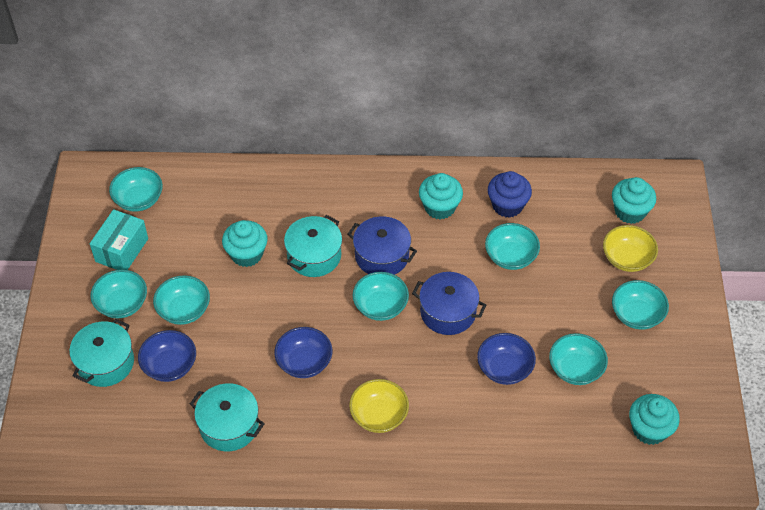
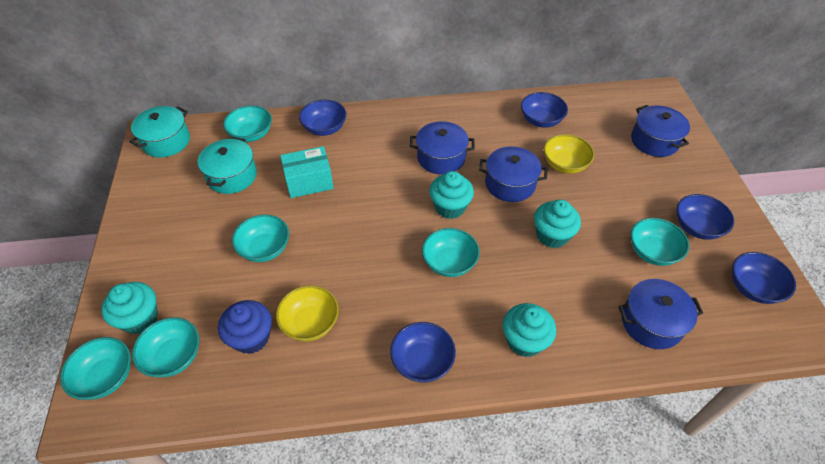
blue bowl: [138,330,196,382] [274,327,332,378] [477,333,536,385] = 3 -> [299,100,347,136] [390,322,456,383] [521,92,568,128] [677,194,734,240] [732,252,796,304] = 5
blue pot: [348,216,417,275] [412,272,486,335] = 2 -> [410,121,475,175] [479,146,548,202] [618,279,703,349] [631,105,690,157] = 4
turquoise bowl: [90,270,147,318] [109,167,163,212] [153,275,210,325] [353,272,409,321] [485,223,540,270] [549,333,608,385] [612,280,669,330] = 7 -> [60,337,131,400] [132,317,199,377] [223,105,272,142] [232,215,289,262] [422,228,480,277] [630,218,689,266] = 6
turquoise pot: [69,319,134,387] [190,383,265,451] [284,215,342,277] = 3 -> [129,106,190,158] [198,137,257,194] = 2

